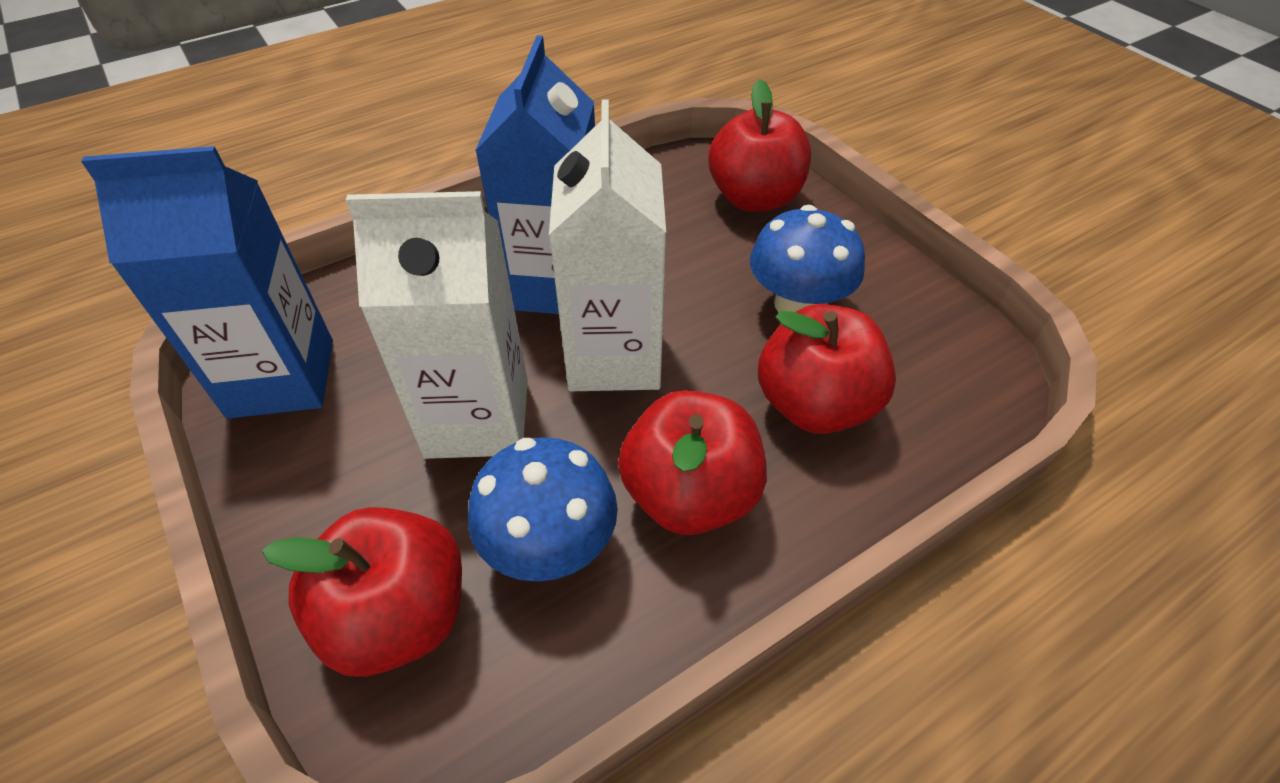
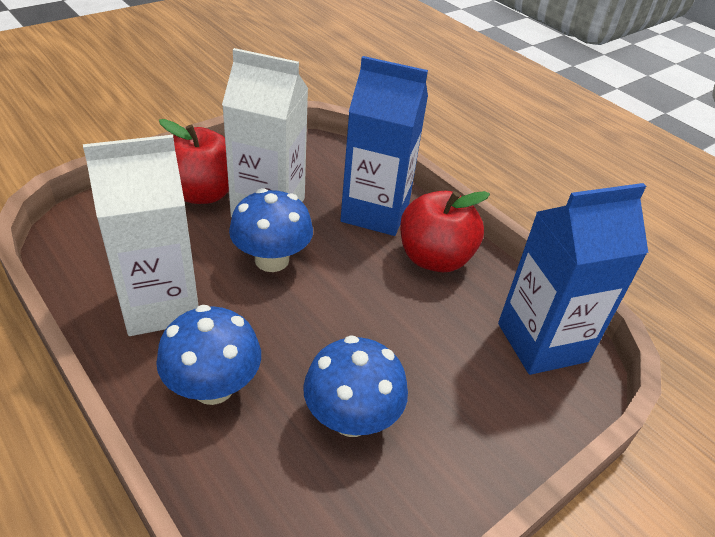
blue mushroom: [468,437,618,582] [750,205,865,313] = 2 -> [156,305,261,405] [229,188,313,272] [303,335,408,437] = 3
red apple: [262,507,462,677] [618,390,767,535] [709,79,811,212] [758,304,896,434] = 4 -> [159,119,229,204] [400,191,490,272] = 2

